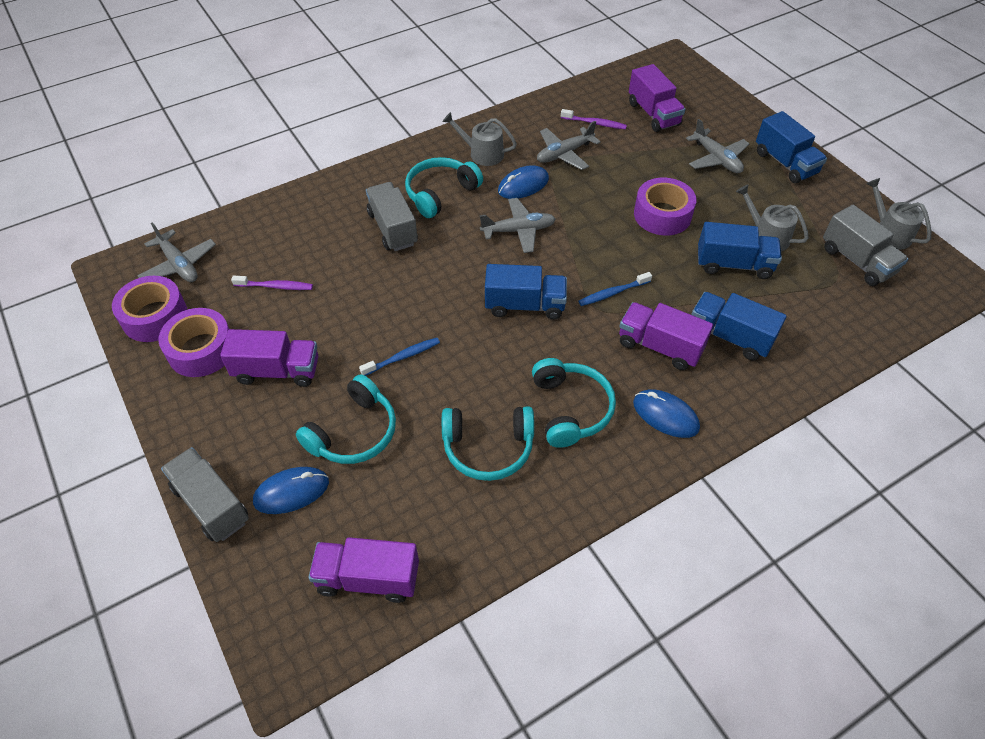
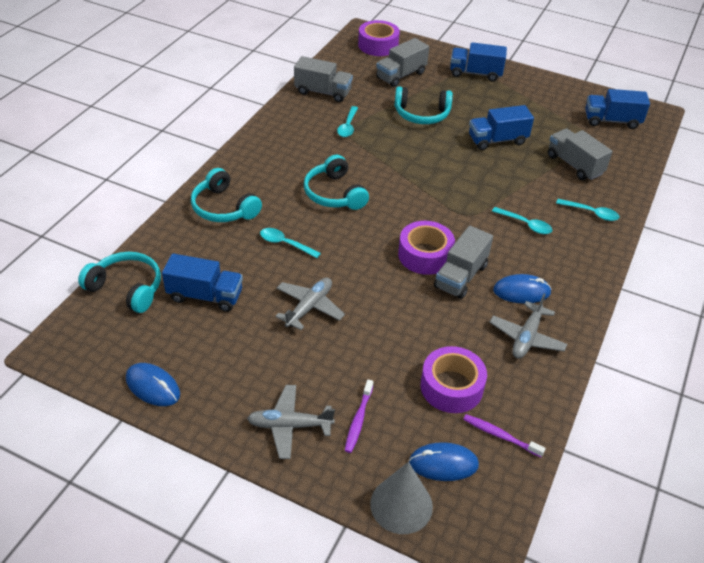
blue toothbrush: [359,338,440,376] [578,272,652,306] = 2 -> none = 0
grey cone: none = 0 -> [370,462,433,534] = 1
grey plane: [137,222,216,282] [480,198,556,253] [537,121,601,170] [686,119,749,173] = 4 -> [247,385,335,459] [275,278,345,330] [490,293,567,358] = 3
grey truck: [161,447,249,542] [366,182,418,251] [823,205,908,286] = 3 -> [294,56,353,102] [376,38,429,87] [434,226,493,299] [548,129,613,180] = 4
grey watering can: [443,112,517,166] [736,184,809,252] [866,178,931,250] = 3 -> none = 0
purple truck: [220,329,318,387] [308,537,419,603] [619,302,713,370] [629,64,686,132] = 4 -> none = 0
turquoise spoon: none = 0 -> [260,228,321,258] [337,106,358,137] [492,207,552,234] [556,199,619,221] = 4

